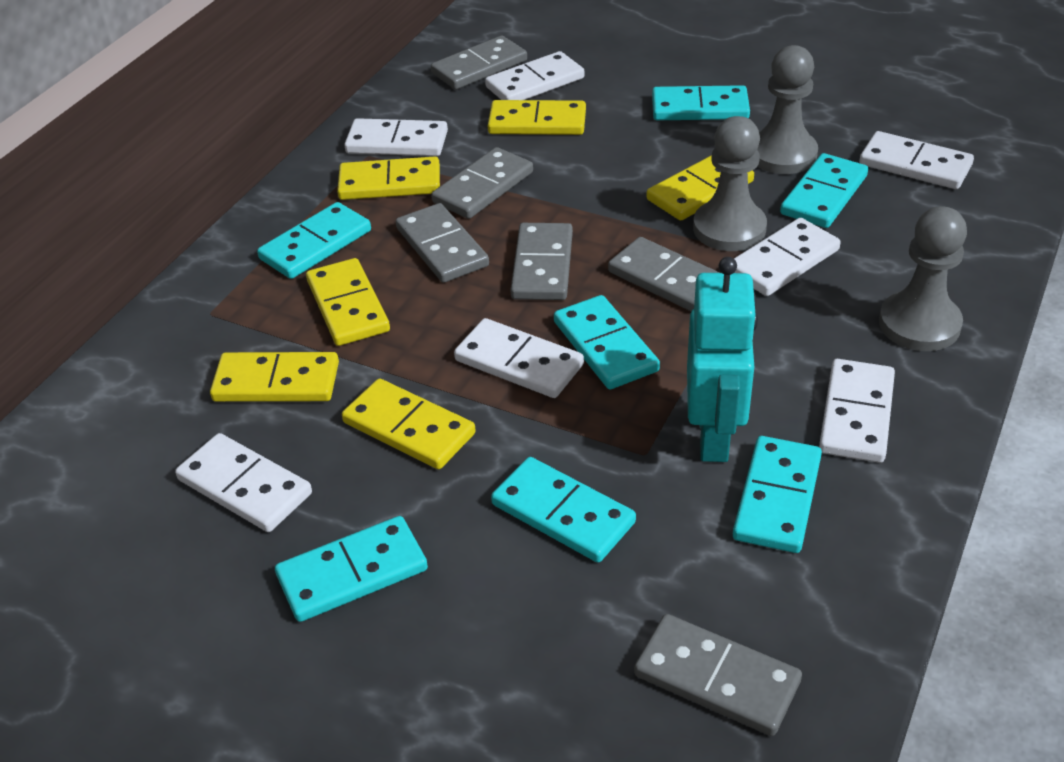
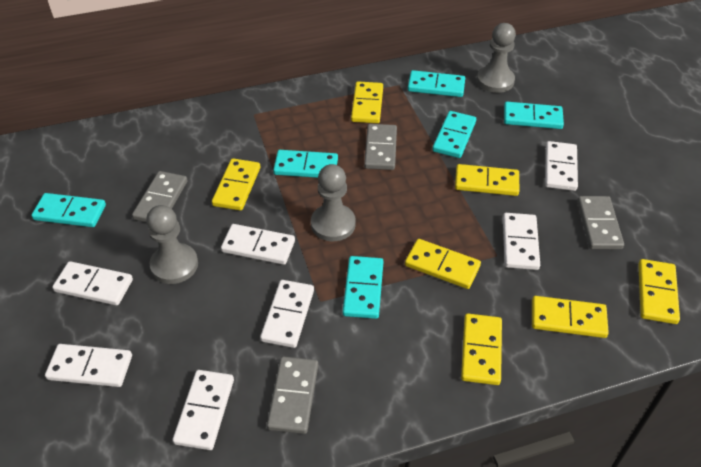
grey domino: [396,203,489,283] [431,36,527,89] [431,147,533,219] [511,223,573,300] [608,237,720,312] [634,614,802,736] = 6 -> [132,171,187,222] [267,356,318,434] [364,124,397,170] [577,196,624,249] = 4
turquoise domino: [257,202,371,279] [275,516,428,622] [491,457,636,563] [554,295,660,389] [652,85,750,120] [733,436,822,553] [780,153,868,228] = 7 -> [31,193,106,227] [273,150,338,178] [343,256,384,319] [408,70,465,97] [432,111,476,158] [504,102,564,129] = 6
turquoise robot: [687,257,758,462] = 1 -> none = 0
yellow domino: [210,352,339,402] [306,258,390,346] [337,156,440,200] [342,379,476,469] [488,100,586,135] [647,155,754,221] = 6 -> [212,158,260,211] [351,82,383,123] [405,239,481,289] [455,164,519,196] [461,314,502,385] [532,296,609,338] [638,259,680,324] = 7

